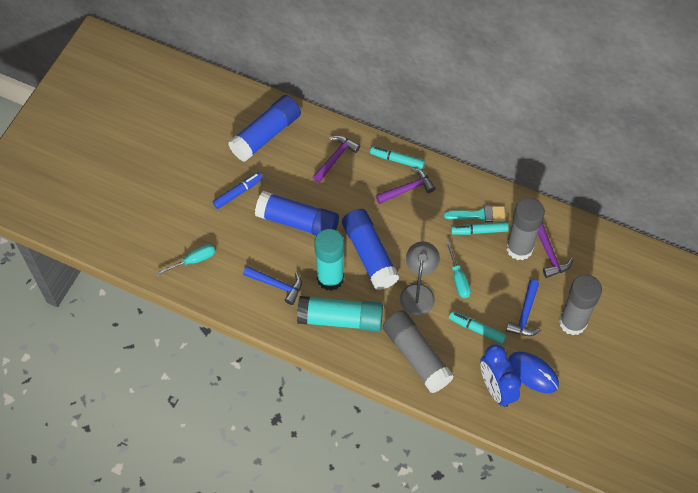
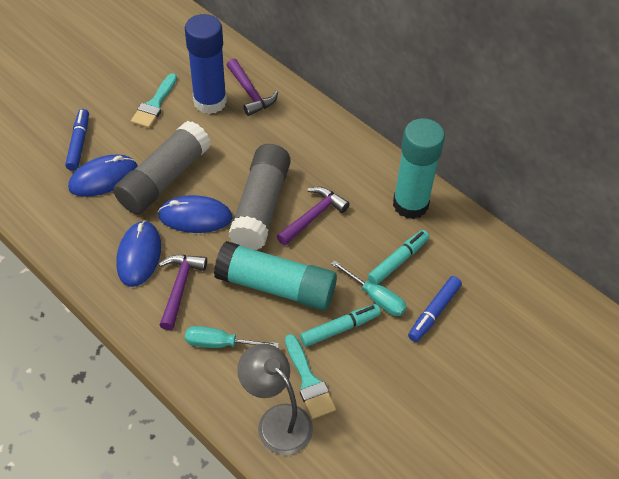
blue clock: [480,344,521,407] = 1 -> none = 0
blue glue stick: [228,95,301,162] [255,191,339,236] [342,209,400,290] = 3 -> [185,14,227,114] = 1
blue hammer: [243,266,302,305] [506,280,541,336] = 2 -> none = 0
blue marker: [213,172,263,209] = 1 -> [65,109,89,171] [408,276,462,342] = 2
blue mouse: [508,351,559,393] = 1 -> [68,154,138,197] [116,221,161,287] [158,195,233,233] = 3
grey glue stick: [382,310,454,393] [506,198,545,260] [559,274,602,335] = 3 -> [113,121,211,214] [229,144,291,250] = 2
turquoise brush: [444,206,506,222] = 1 -> [131,73,177,128] [285,334,336,419] = 2
turquoise marker: [370,146,425,169] [449,311,506,344] [451,222,509,235] = 3 -> [300,304,381,347] [368,230,429,285] = 2

